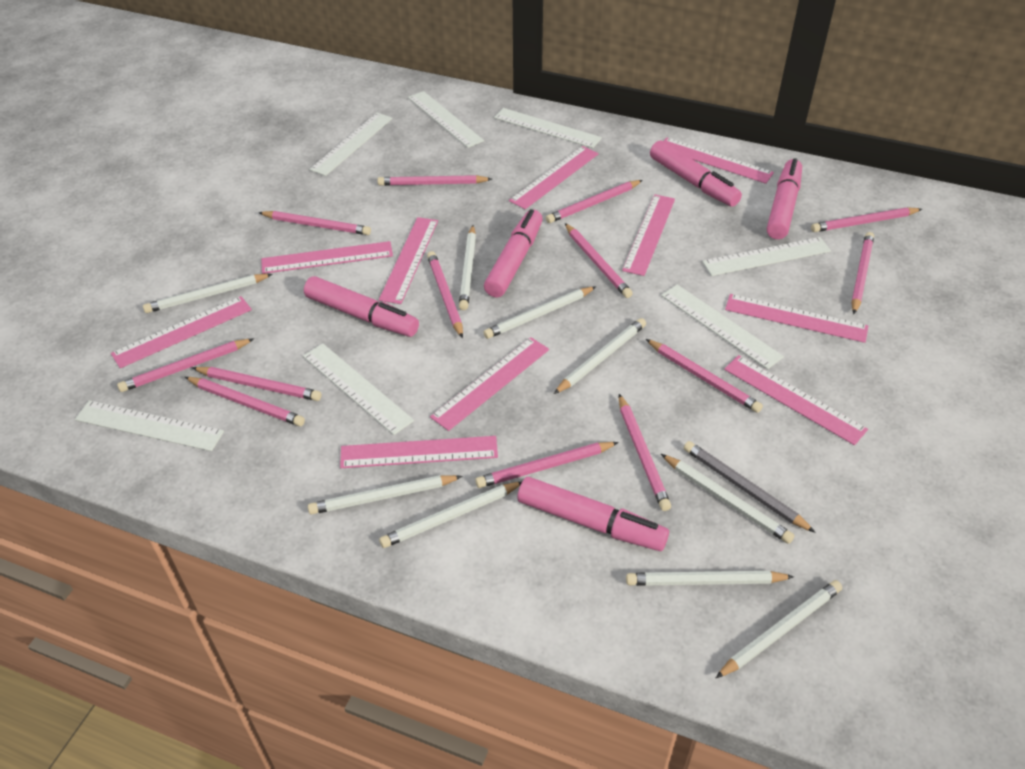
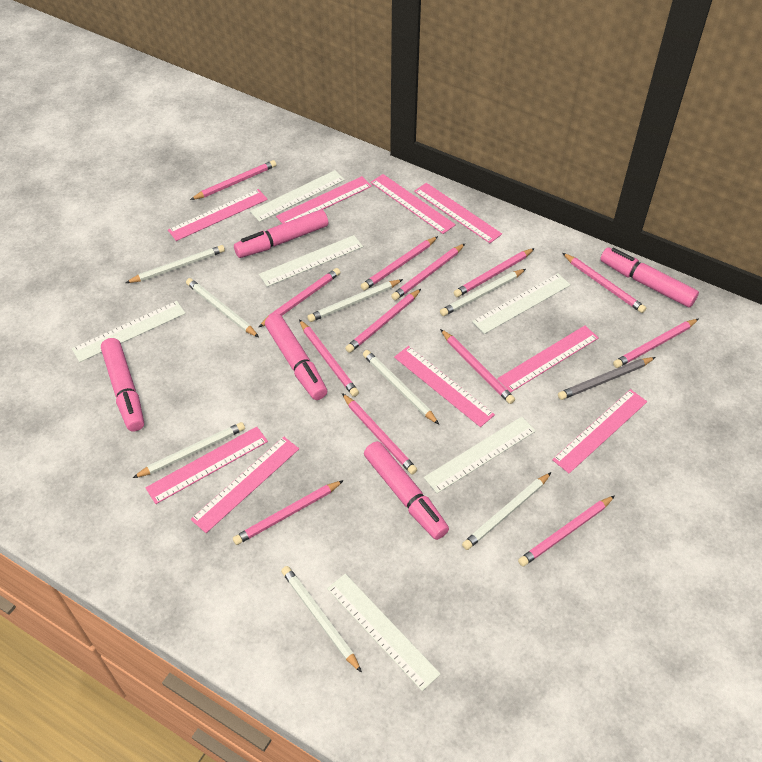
pink ruler: [111,296,252,368] [261,241,393,274] [340,436,498,468] [379,217,438,304] [430,337,549,431] [509,146,599,209] [622,194,675,276] [664,138,774,184] [724,355,868,445] [725,294,868,343] = 10 -> [145,427,268,504] [168,189,268,241] [191,437,299,533] [276,176,372,224] [370,174,456,234] [394,346,495,427] [414,183,502,243] [497,325,599,393] [552,389,647,473] = 9
white pencil: [143,274,273,313] [308,475,463,515] [379,482,522,548] [459,225,476,310] [483,286,596,339] [554,318,646,394] [626,571,794,586] [661,454,794,544] [716,580,842,678] = 9 -> [126,245,225,283] [133,422,245,478] [186,278,259,337] [281,566,362,673] [307,279,403,322] [363,350,439,424] [440,269,526,316] [462,472,552,550] = 8
white ruler: [75,400,224,451] [303,343,414,435] [309,113,393,176] [408,91,484,148] [494,108,602,148] [661,284,784,369] [702,237,831,276] = 7 -> [72,301,186,362] [250,170,345,222] [259,235,363,287] [327,574,441,691] [424,417,536,493] [472,273,571,334] = 6

